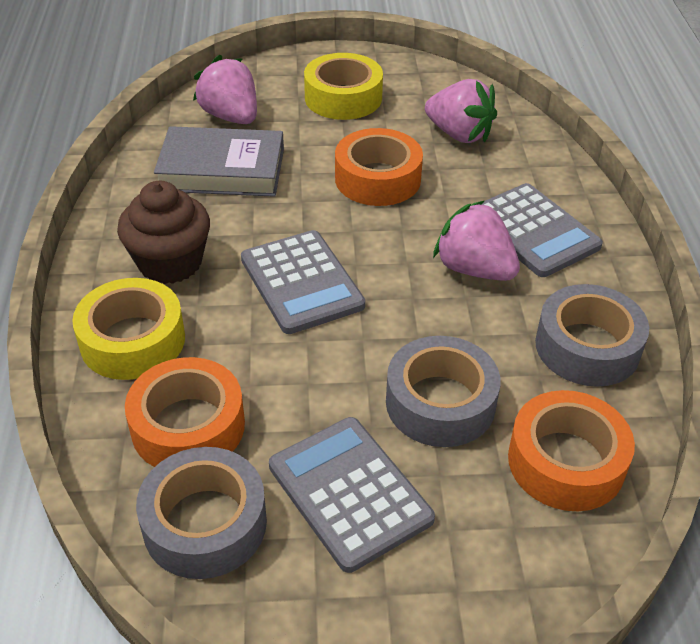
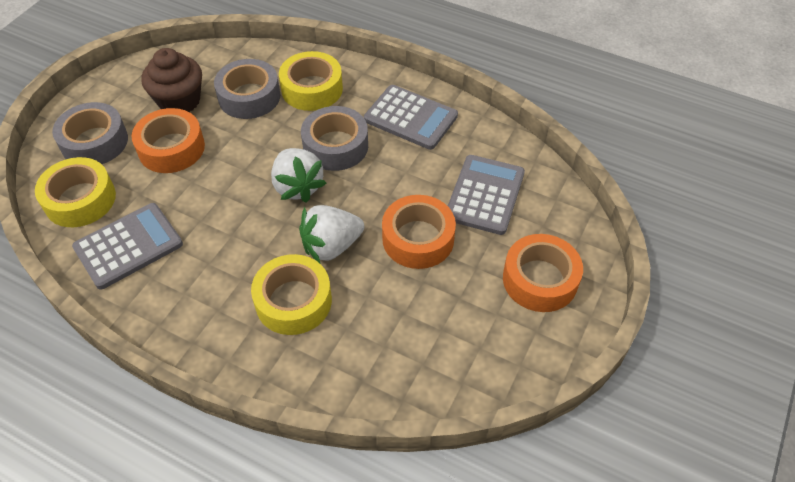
grey book: [154,126,284,197] = 1 -> none = 0
pink strawberry: [193,55,257,124] [425,79,497,143] [433,201,520,281] = 3 -> none = 0
white strawberry: none = 0 -> [271,148,327,203] [299,205,364,264] = 2
yellow tape: [72,278,185,380] [304,53,383,120] = 2 -> [35,157,116,227] [251,254,332,335] [279,51,343,111] = 3

